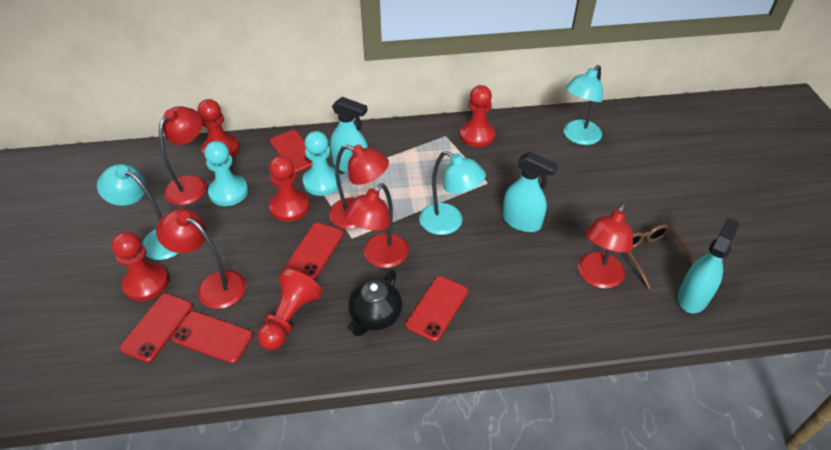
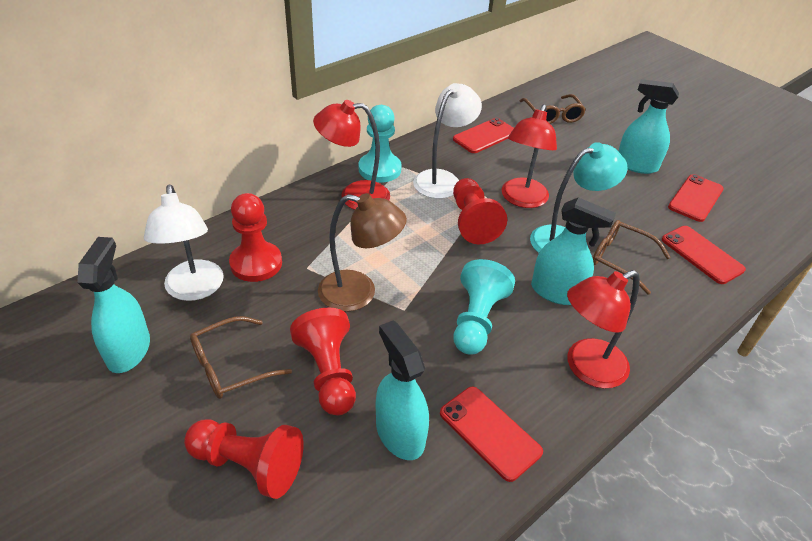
black teapot: [348,270,402,336] = 1 -> none = 0
brown glasses: [627,224,695,289] = 1 -> [190,316,292,399] [520,94,586,124] [593,220,671,295] = 3
brown lamp: none = 0 -> [318,193,407,312] = 1
red lamp: [156,208,246,309] [159,106,207,205] [329,144,389,229] [344,183,409,268] [578,203,633,289] = 5 -> [313,100,390,210] [501,104,557,208] [567,270,640,388] = 3
red pawn: [111,232,169,301] [197,99,239,158] [257,269,322,350] [269,155,309,222] [460,85,495,147] = 5 -> [184,419,303,499] [229,193,282,282] [290,308,356,415] [453,178,507,244] = 4
red phone: [119,293,193,363] [171,311,253,364] [270,130,312,173] [285,223,343,280] [406,276,468,342] = 5 -> [440,387,543,482] [453,118,514,153] [662,226,746,284] [668,174,724,222] = 4
turquoise lamp: [97,164,179,260] [419,151,486,235] [564,65,603,145] = 3 -> [530,142,628,253] = 1
turquoise spray bottle: [330,97,368,174] [502,152,558,232] [678,218,739,313] = 3 -> [77,237,150,373] [376,320,429,460] [531,197,616,305] [618,79,679,174] = 4
white lamp: none = 0 -> [144,185,224,301] [413,83,482,199] = 2

